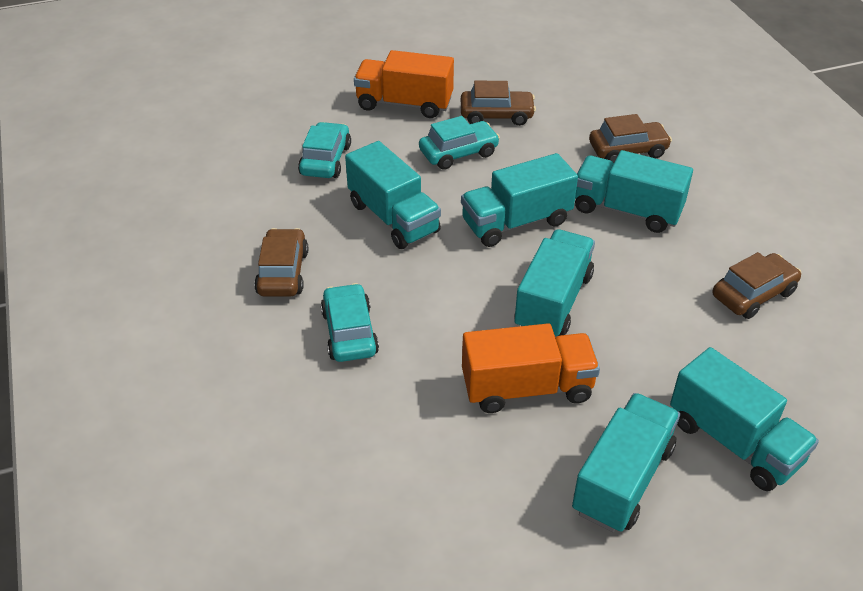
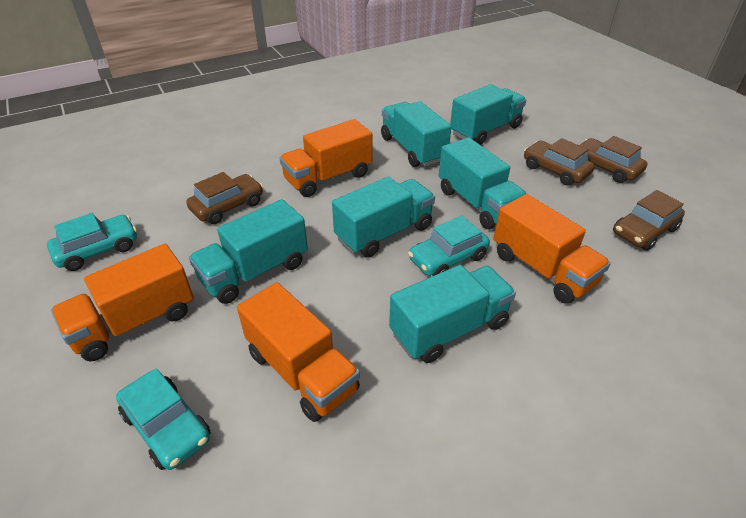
orange truck: [354,50,454,118] [462,323,600,413] = 2 -> [51,244,194,361] [237,282,360,422] [280,119,372,197] [493,194,611,304] = 4

